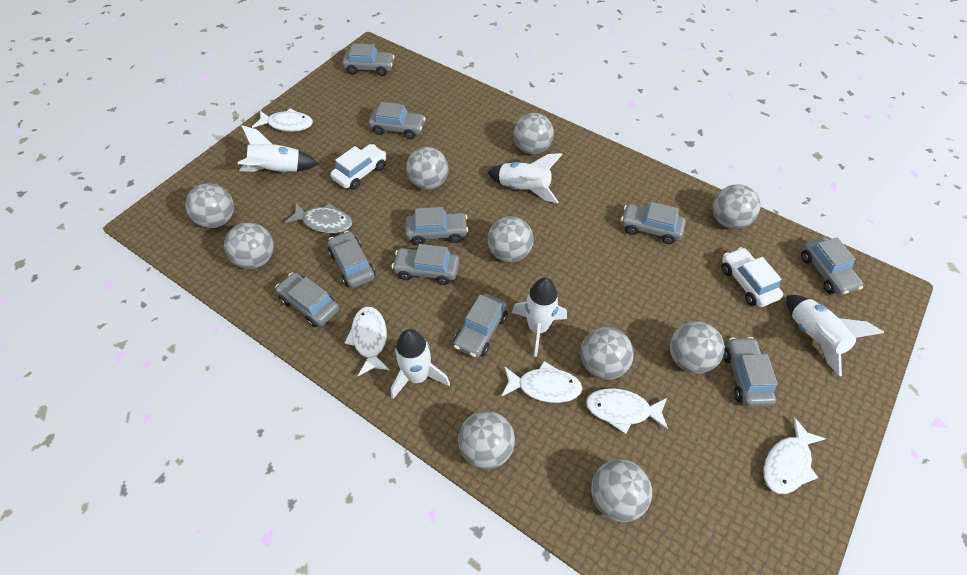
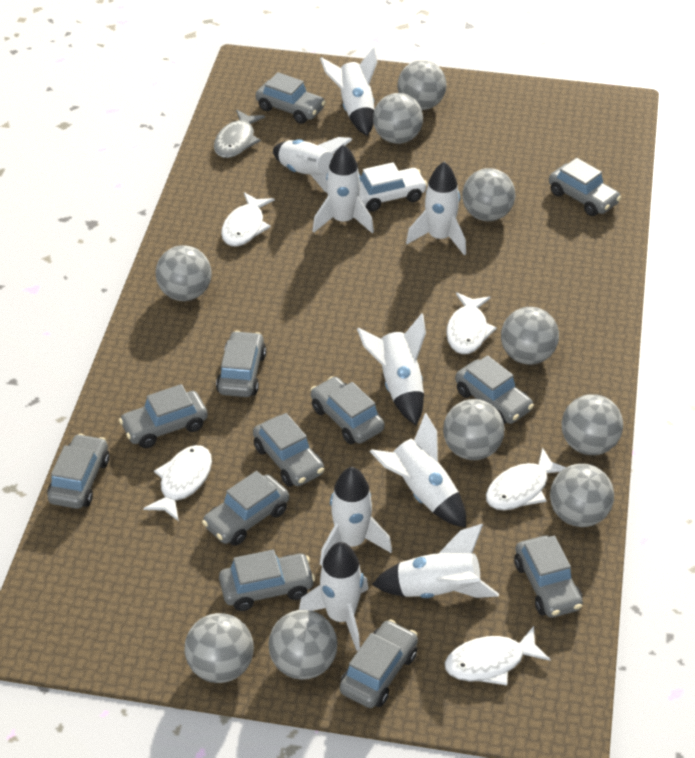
grey car: [275,273,339,327] [328,231,376,288] [343,43,395,76] [369,102,425,139] [392,244,459,285] [405,207,468,245] [454,294,508,358] [621,202,686,244] [723,337,778,407] [801,237,863,295] = 10 -> [47,434,110,509] [119,384,208,448] [202,471,289,546] [216,331,266,397] [219,550,315,611] [253,413,324,487] [256,72,326,124] [310,376,384,445] [340,619,418,708] [455,355,534,424] [514,535,583,618] [549,158,621,216] = 12
white car: [331,144,386,190] [722,247,783,307] = 2 -> [359,162,428,212] = 1
white rocket: [238,125,319,173] [391,329,450,399] [487,153,563,203] [512,278,567,357] [786,295,884,376] = 5 -> [273,137,352,192] [299,542,368,651] [313,145,374,233] [320,47,377,136] [320,467,392,566] [357,314,426,425] [369,413,466,528] [372,524,499,598] [406,162,466,255] = 9

